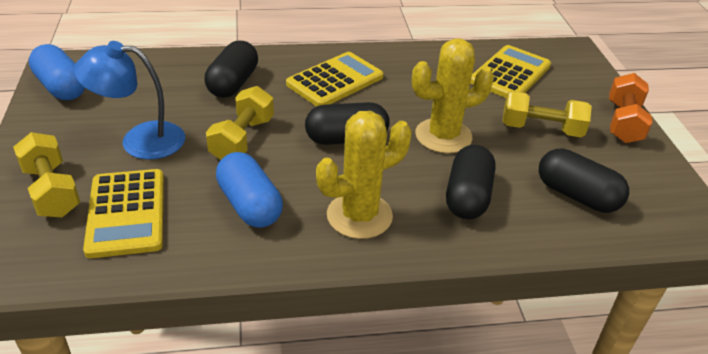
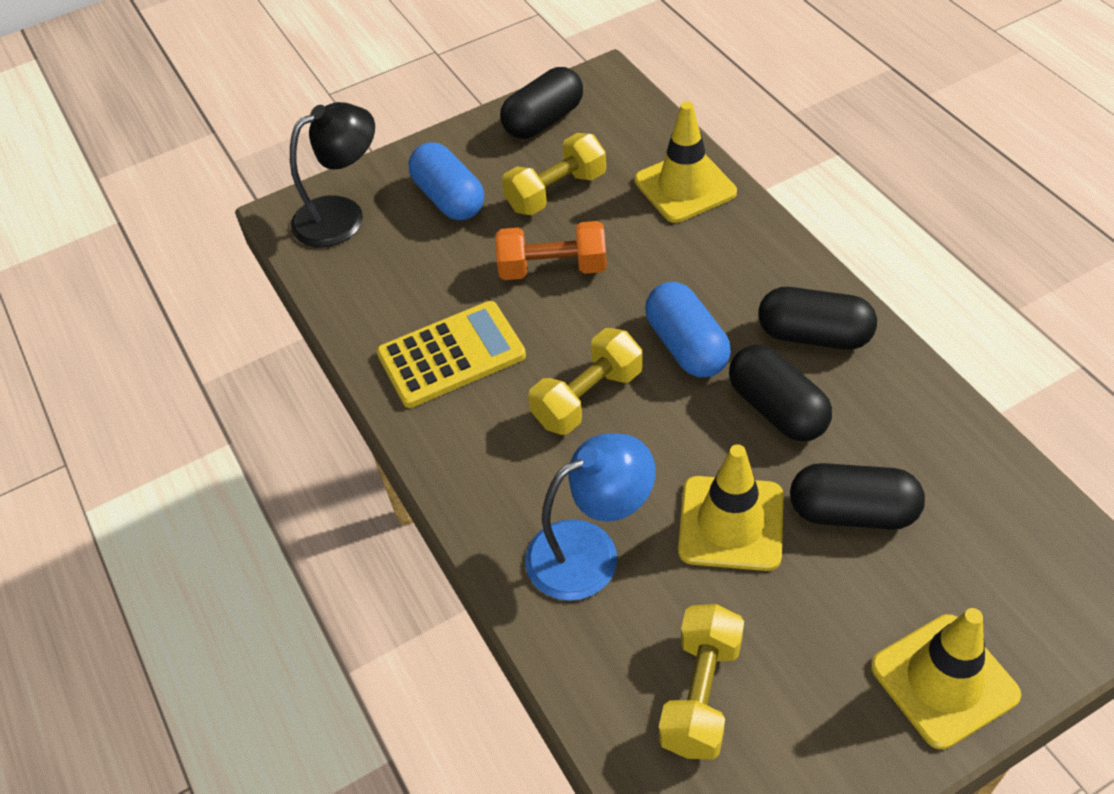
black lamp: none = 0 -> [290,102,375,247] = 1
yellow cactus: [316,111,412,239] [412,38,494,153] = 2 -> none = 0
yellow calculator: [83,169,164,258] [286,52,384,107] [470,45,551,98] = 3 -> [376,301,526,408] = 1
yellow traffic cone: none = 0 -> [634,101,737,223] [678,444,784,571] [871,608,1021,749] = 3

